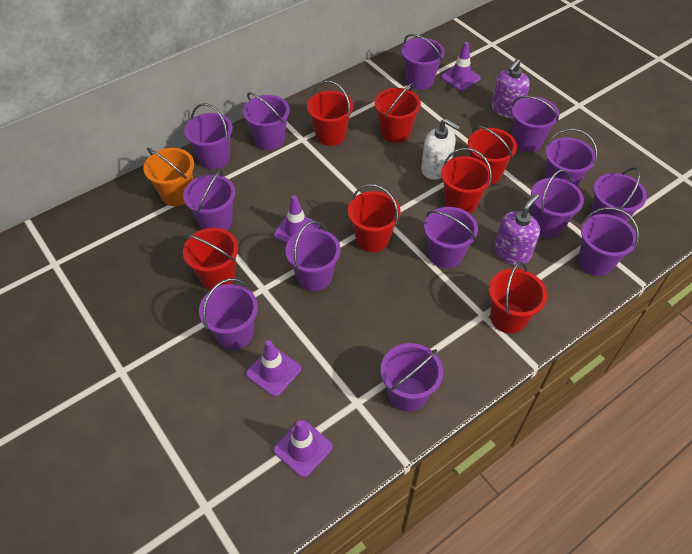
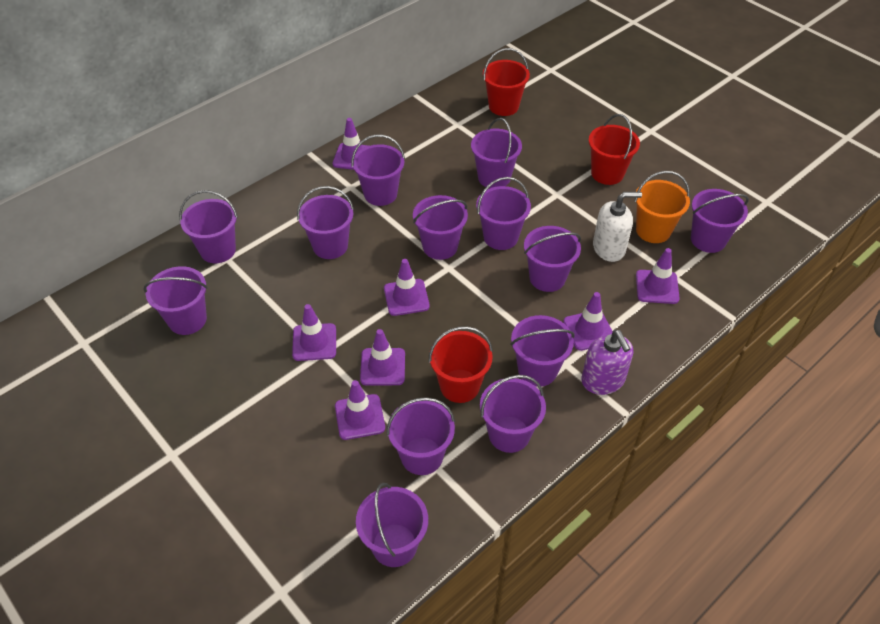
purple soap dispenser: [491,59,530,118] [494,194,540,265] = 2 -> [581,330,633,395] = 1
purple traffic cone: [246,340,301,397] [273,420,333,478] [274,195,320,243] [441,42,481,91] = 4 -> [292,304,336,361] [332,118,368,170] [335,380,385,440] [360,329,405,386] [384,259,430,316] [563,292,613,351] [636,248,680,304] = 7
red bucket: [183,228,238,290] [307,81,353,146] [348,184,401,252] [375,83,421,143] [441,148,492,214] [468,126,517,185] [489,262,547,334] = 7 -> [429,326,493,403] [483,48,530,116] [588,114,640,185] = 3

